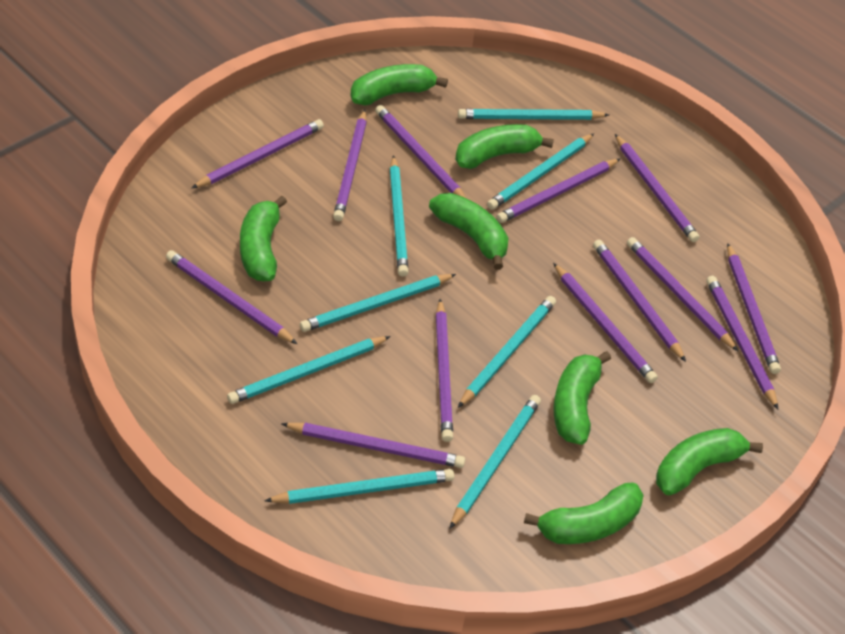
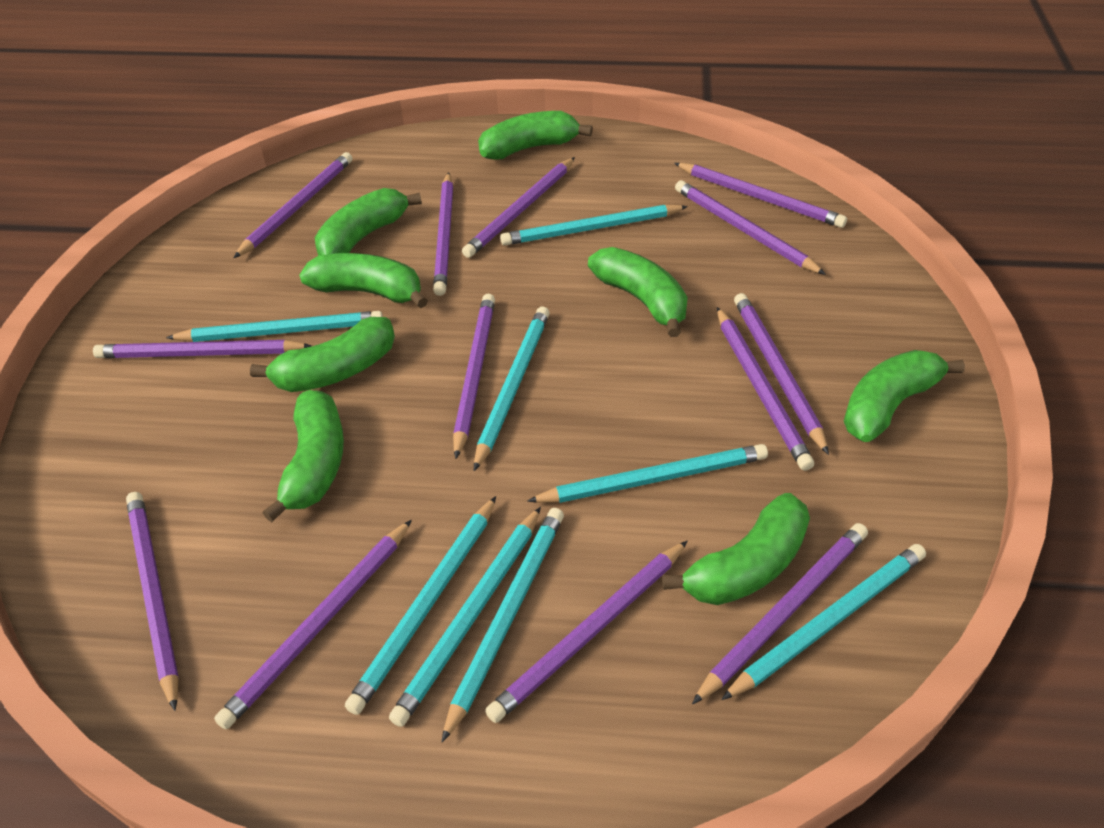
green banana: [240,195,287,281] [350,64,448,106] [429,193,509,270] [455,124,554,169] [524,482,644,544] [553,351,611,445] [656,428,763,495] = 7 -> [250,317,395,392] [263,390,344,522] [299,253,428,308] [315,188,422,256] [478,111,593,160] [588,247,688,337] [662,493,810,605] [844,350,965,442] = 8

